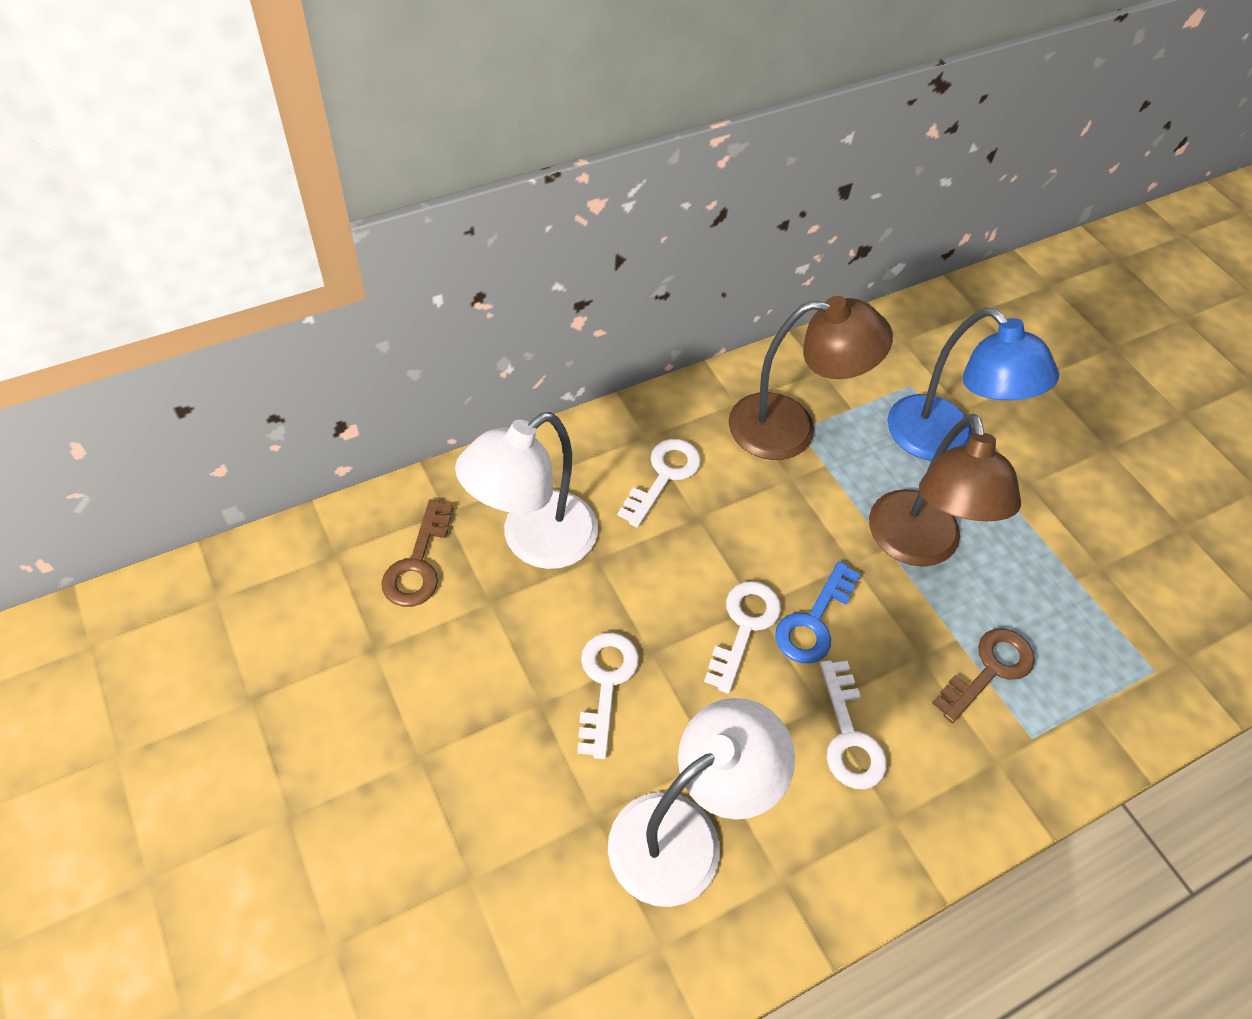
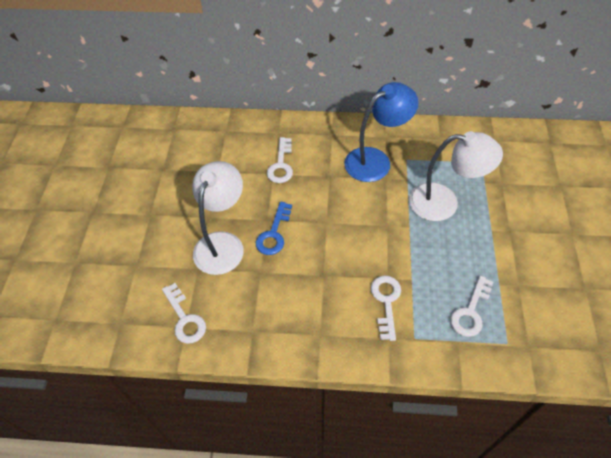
brown key: [381,499,453,607] [932,628,1035,723] = 2 -> none = 0
brown lamp: [728,296,893,460] [869,414,1021,567] = 2 -> none = 0

